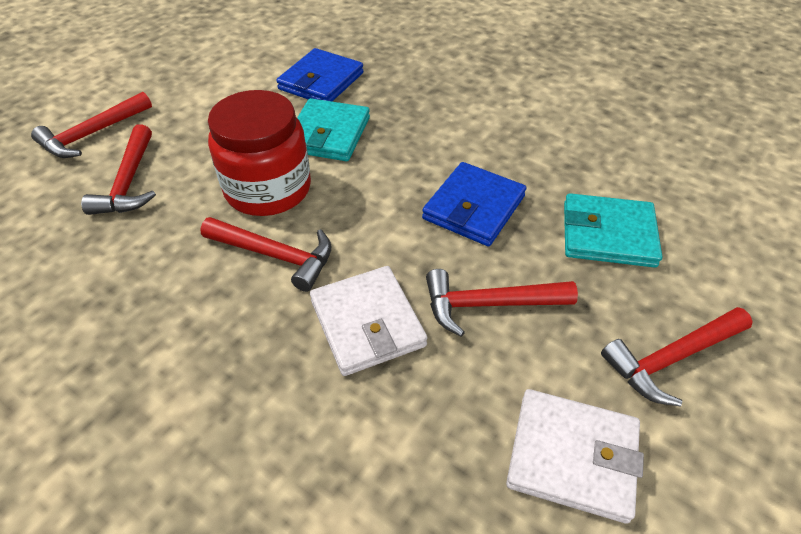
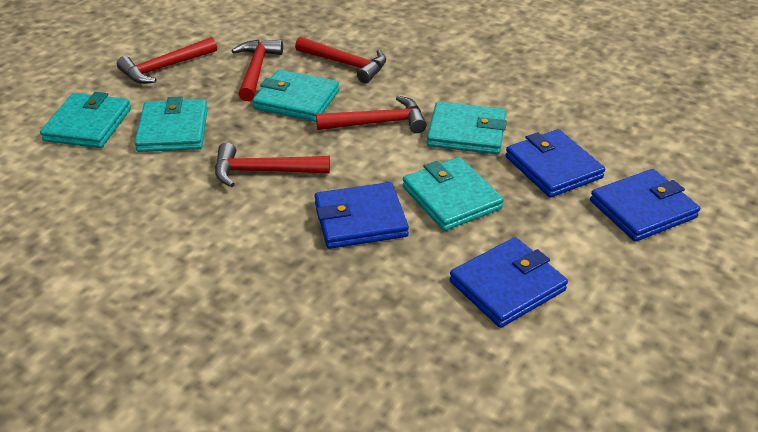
blue wallet: [276,48,364,101] [422,162,526,246] = 2 -> [315,182,409,249] [449,237,568,328] [505,129,605,198] [590,169,700,242] = 4
red jar: [208,90,311,216] = 1 -> none = 0
turquoise wallet: [297,98,370,161] [564,193,662,268] = 2 -> [40,92,131,148] [134,96,208,152] [253,70,339,122] [403,157,504,231] [427,102,507,154] = 5
white wallet: [310,266,427,376] [506,389,644,524] = 2 -> none = 0

